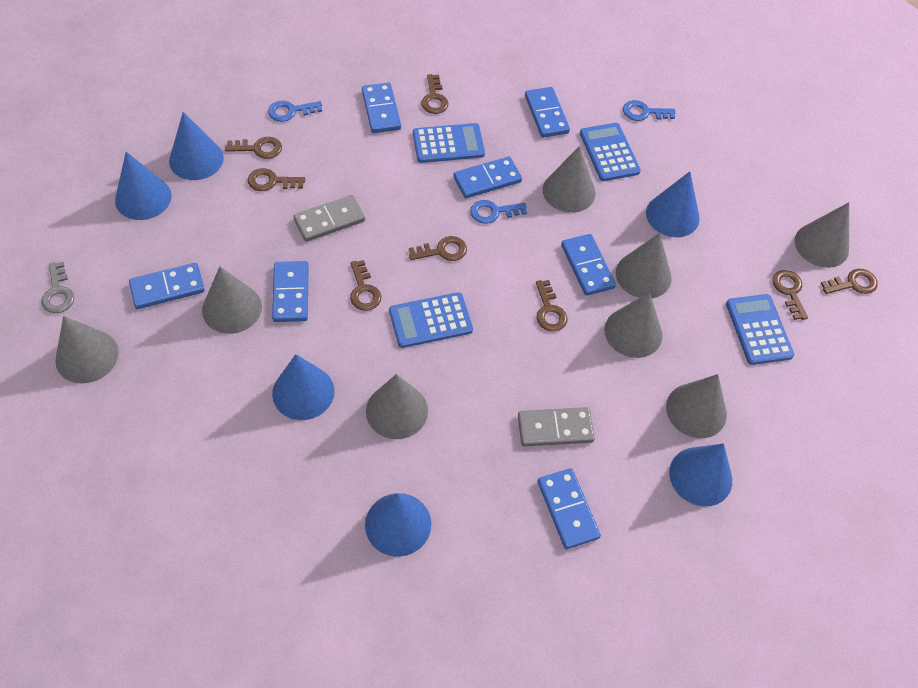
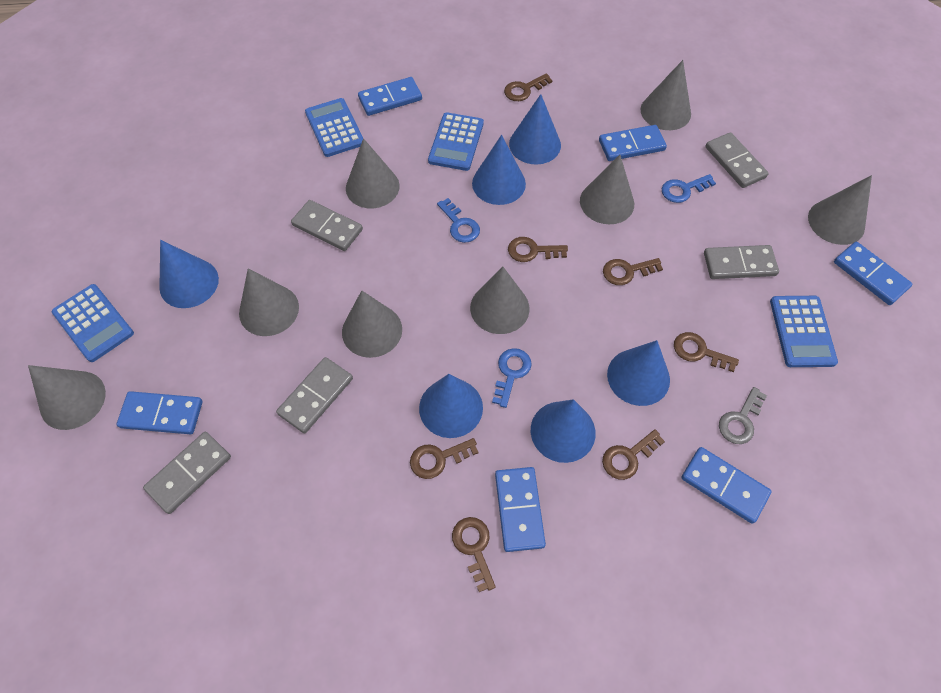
blue domino: [129,263,205,309] [272,261,308,322] [362,83,401,133] [453,157,522,198] [525,87,570,138] [538,468,601,549] [561,234,616,296] = 7 -> [117,391,203,434] [358,77,422,116] [495,467,546,552] [599,125,667,161] [681,447,772,524] [834,242,913,305] = 6
brown key: [225,137,282,159] [248,168,305,191] [350,260,381,311] [409,236,467,261] [421,74,449,114] [536,280,568,332] [772,270,808,320] [821,269,878,294] = 8 -> [410,438,478,479] [452,517,496,592] [504,73,553,101] [508,237,568,262] [602,429,665,480] [603,258,663,285] [674,332,739,372] = 7
grey domino: [293,195,365,242] [518,407,595,447] = 2 -> [143,432,231,514] [276,357,353,433] [291,200,363,251] [704,245,779,279] [705,132,769,188] = 5

